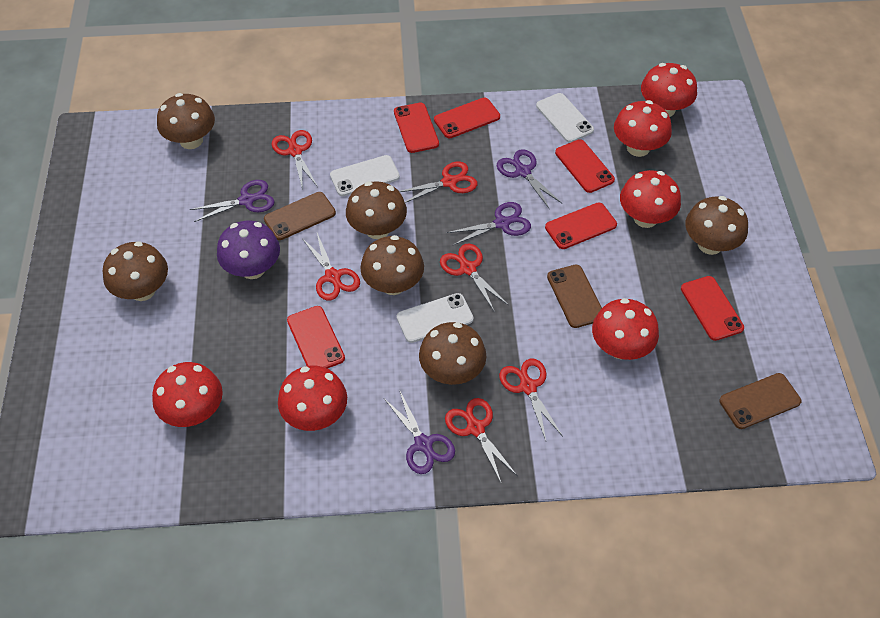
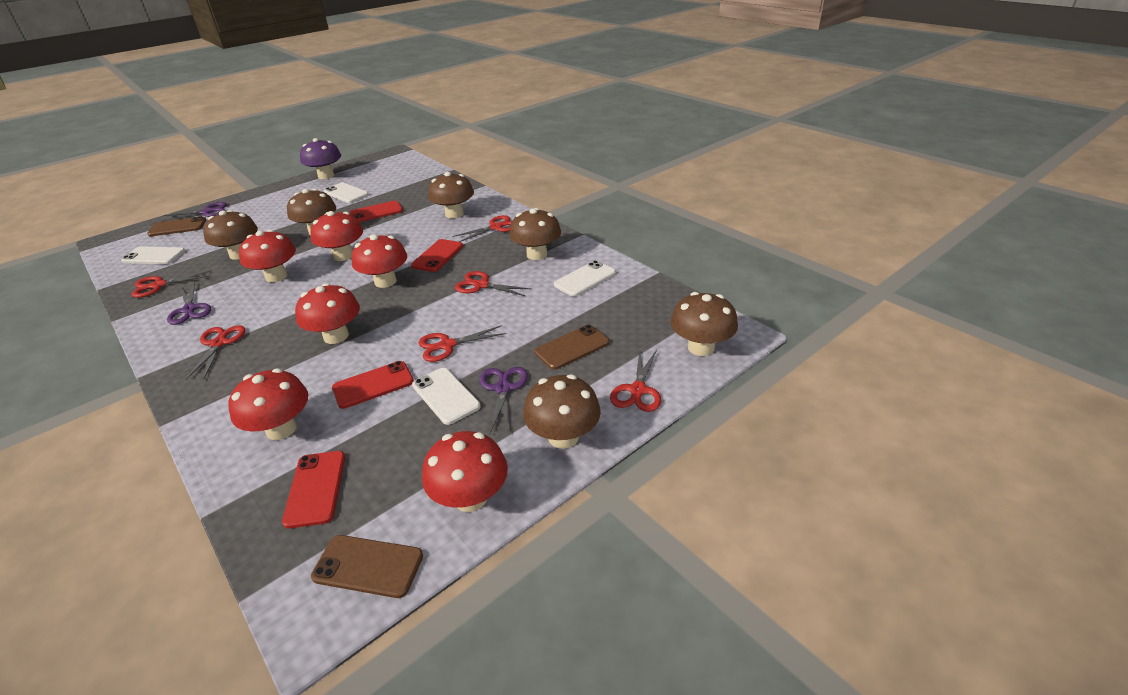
purple scissors: [190,180,275,222] [385,392,455,474] [446,202,531,245] [497,149,562,208] = 4 -> [161,202,227,222] [167,282,211,325] [480,367,528,434] = 3
red phone: [287,306,345,369] [394,103,439,153] [434,98,500,138] [545,203,617,249] [555,139,615,193] [681,276,744,341] = 6 -> [282,451,345,529] [332,361,414,409] [349,201,403,222] [411,239,463,272] = 4
white phone: [330,155,400,196] [397,293,474,343] [536,93,594,143] = 3 -> [121,247,185,264] [324,183,369,203] [412,368,481,425] [554,260,616,297] = 4

